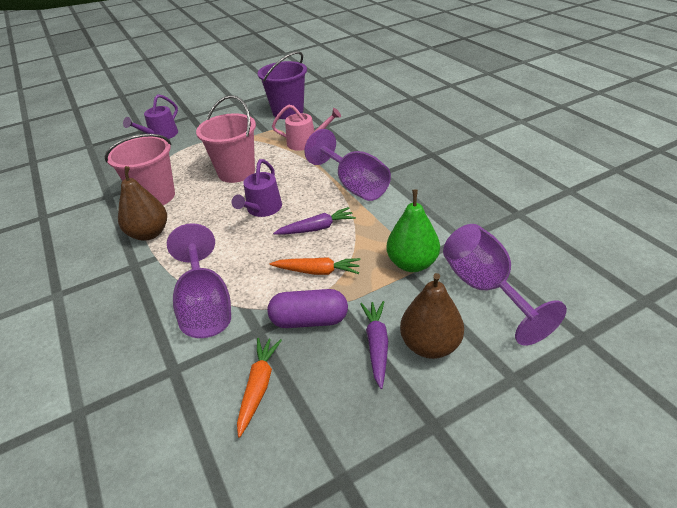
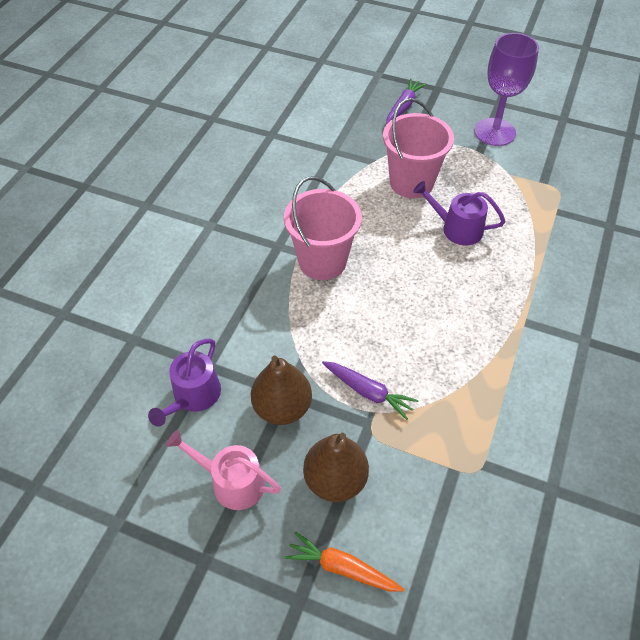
green pear: [387,190,440,272] = 1 -> none = 0
orange carrot: [237,338,282,437] [270,257,360,275] = 2 -> [284,531,405,592] = 1
purple bucket: [258,51,307,119] = 1 -> none = 0
purple capsule: [268,289,348,328] = 1 -> none = 0
purple goblet: [167,223,231,338] [304,129,391,201] [443,224,567,346] = 3 -> [474,33,539,146] = 1

